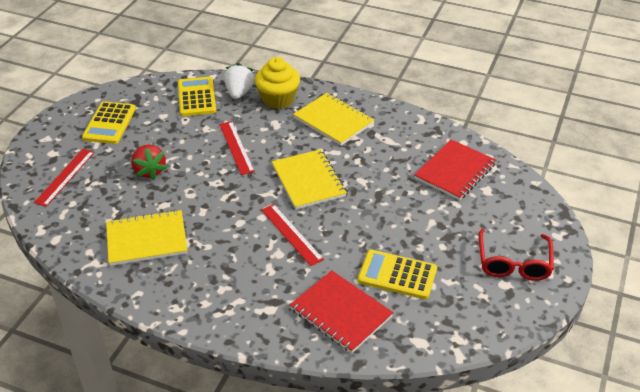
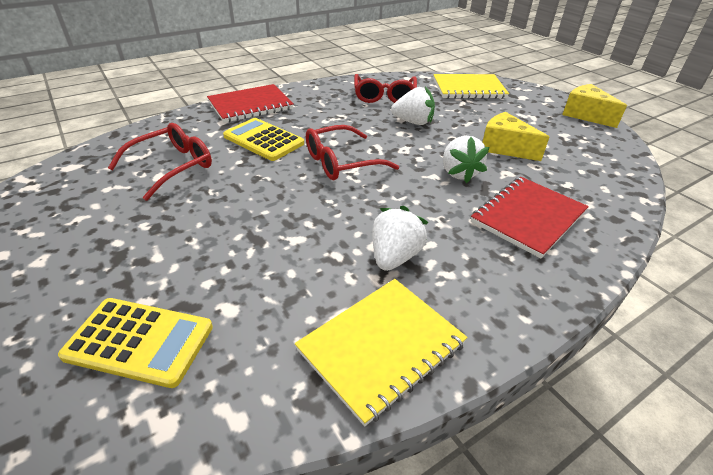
red glasses: [479,229,554,281] = 1 -> [108,123,212,201] [306,125,399,180] [354,74,417,103] = 3
red ruler: [34,149,95,207] [219,121,255,175] [261,204,324,266] = 3 -> none = 0
red strawberry: [131,145,167,180] = 1 -> none = 0
white strawberry: [224,63,255,99] = 1 -> [372,206,429,271] [391,86,435,125] [443,136,490,183] = 3
yellow calculator: [82,101,136,144] [178,77,216,116] [358,250,437,299] = 3 -> [58,298,213,388] [223,118,304,161] = 2
yellow cheese: none = 0 -> [482,112,549,161] [562,84,627,128] = 2
yellow cupcake: [255,57,300,109] = 1 -> none = 0
yellow notebook: [106,210,187,266] [272,149,347,210] [293,93,375,146] = 3 -> [295,279,468,426] [433,74,509,99] = 2

